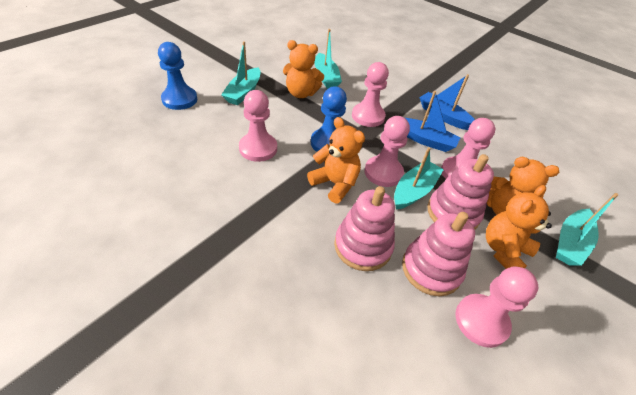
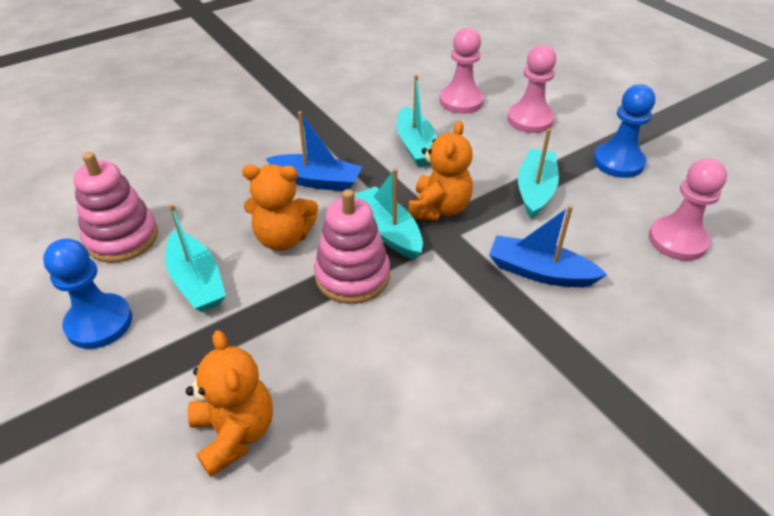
orange teddy bear: [283,40,324,98] [307,117,365,204] [486,185,552,269] [487,157,559,215] = 4 -> [186,330,273,477] [242,164,318,251] [409,121,473,220] = 3
pink pawn: [239,90,277,162] [352,62,389,127] [364,116,410,187] [441,118,495,179] [455,266,538,348] = 5 -> [440,28,484,114] [507,45,556,133] [649,158,727,261] = 3
pink stacking toy: [334,186,395,271] [402,212,475,296] [427,154,494,229] = 3 -> [73,152,158,263] [314,189,390,304] = 2

